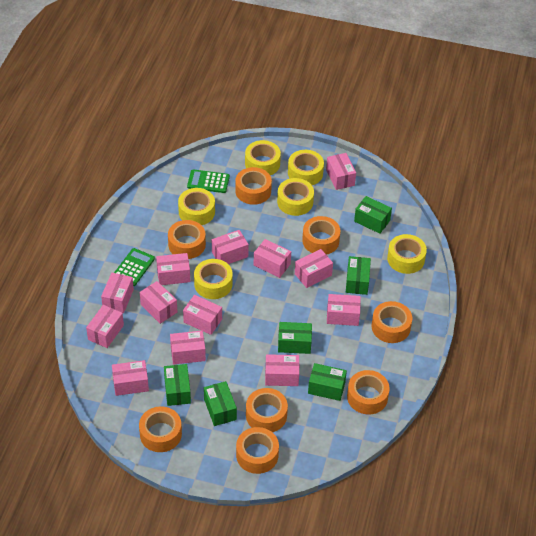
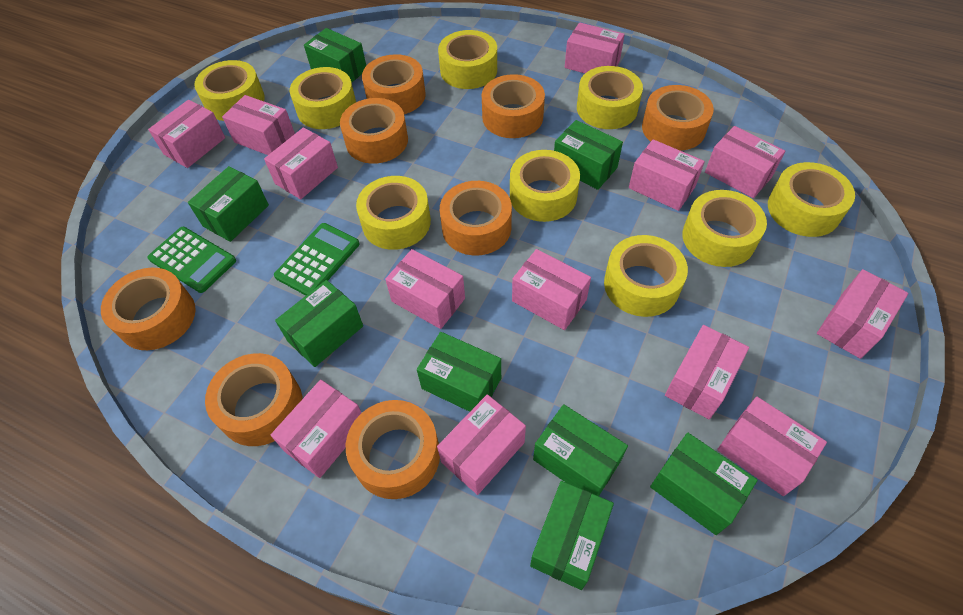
green box: [164,364,191,406] [204,381,237,426] [278,322,312,354] [308,363,347,401] [346,256,371,295] [354,196,392,234] = 6 -> [188,166,269,242] [275,280,363,367] [304,28,366,83] [417,332,501,412] [530,481,614,590] [533,404,628,496] [554,120,623,190] [650,433,758,535] = 8
yellow tape: [178,188,215,225] [194,259,233,299] [245,140,281,175] [277,178,314,216] [288,150,324,185] [387,234,427,274] = 6 -> [194,60,264,121] [290,67,356,129] [356,176,431,250] [438,30,497,89] [510,150,580,222] [577,66,643,129] [604,235,688,317] [682,190,767,267] [768,162,855,237] = 9

